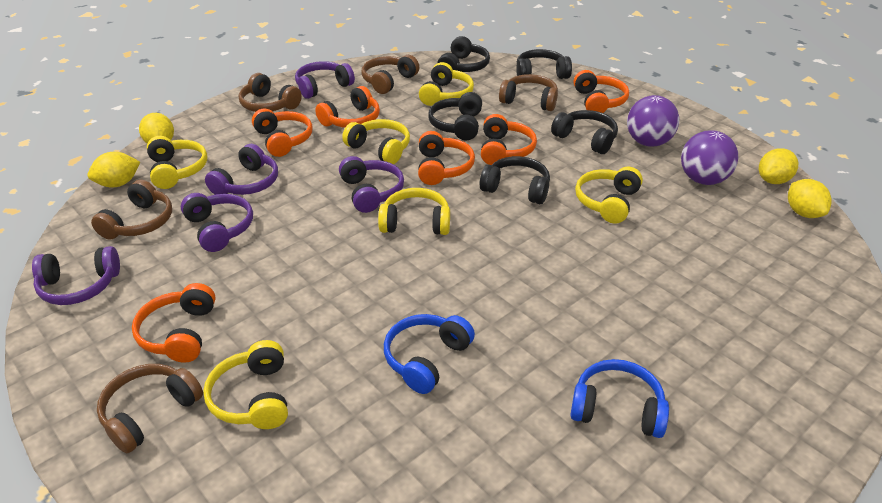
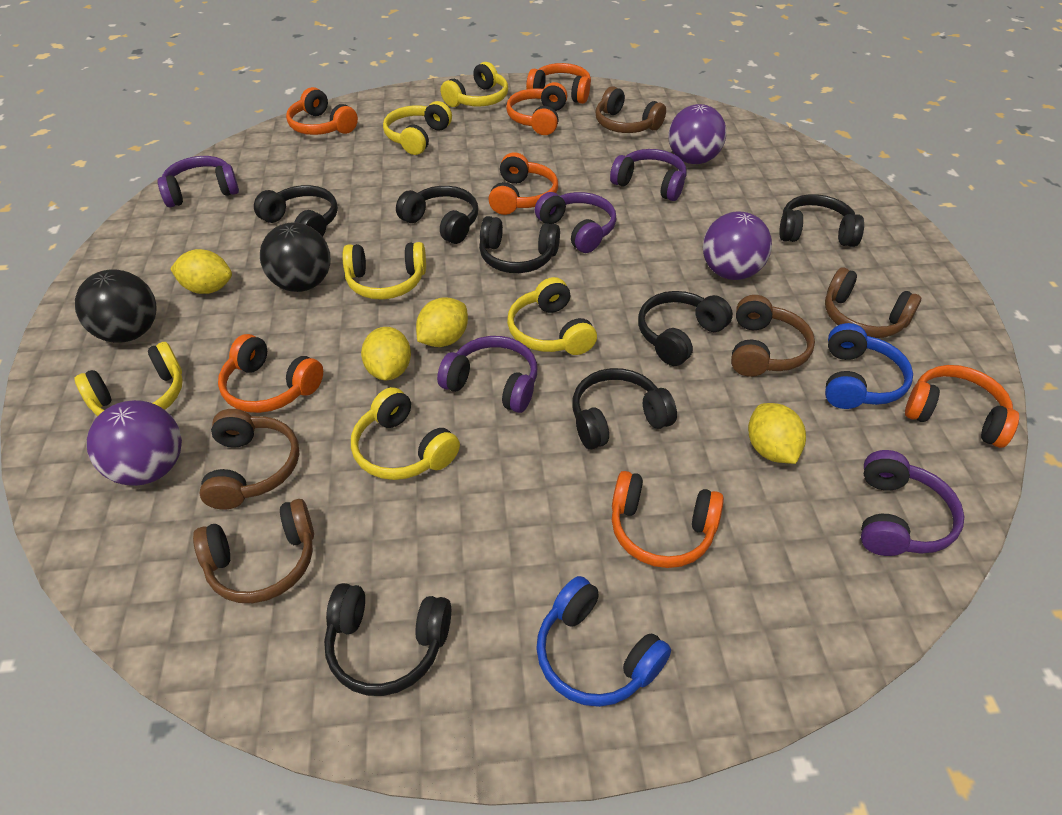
black ball: none = 0 -> [75,269,157,343] [260,222,331,292] = 2
black headphones: [428,92,482,140] [437,36,490,72] [480,156,550,204] [516,49,572,79] [551,110,618,154] = 5 -> [254,185,338,237] [324,583,451,696] [396,186,478,244] [479,216,560,273] [572,368,677,449] [638,291,733,366] [779,194,864,247] = 7
orange headphones: [132,283,216,363] [252,108,313,157] [315,86,380,128] [418,131,475,185] [481,114,537,165] [574,70,629,113] = 6 -> [218,334,323,413] [286,87,358,135] [488,152,558,215] [506,82,567,135] [526,63,591,104] [612,471,724,568] [905,365,1019,448] = 7
purple ball: [627,95,679,147] [681,130,738,185] = 2 -> [87,400,182,486] [669,104,726,164] [703,211,772,280] = 3

